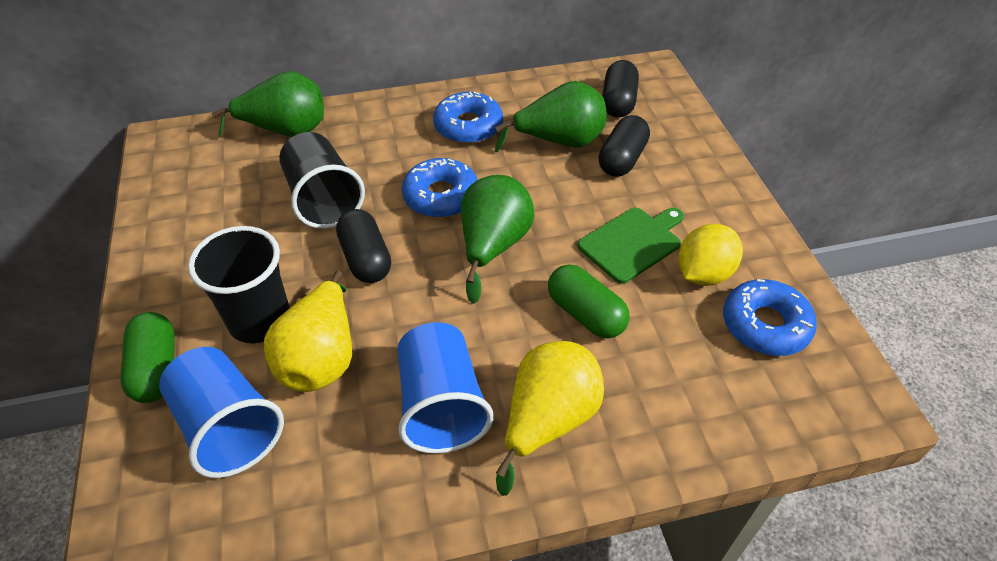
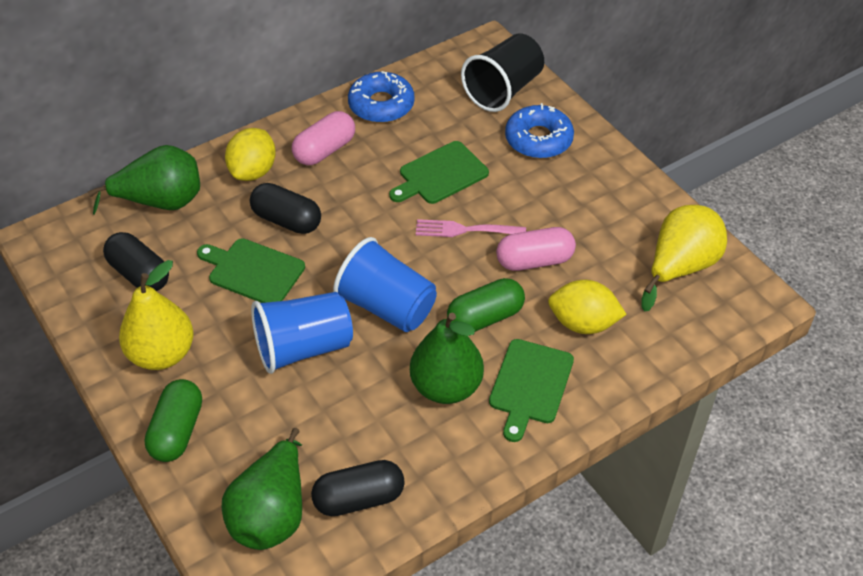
black cup: [188,226,290,343] [279,132,365,229] = 2 -> [461,33,544,112] = 1
blue donut: [402,158,478,218] [433,92,503,144] [723,279,817,356] = 3 -> [348,71,415,123] [505,103,574,159] = 2
green cutting board: [578,208,684,284] = 1 -> [197,238,305,303] [389,141,489,204] [489,339,574,442] = 3
pink capsule: none = 0 -> [292,111,355,165] [496,227,576,271] = 2
pink fork: none = 0 -> [416,219,526,237] = 1
yellow lemon: [678,224,743,286] = 1 -> [225,128,276,181] [548,280,627,334] = 2

